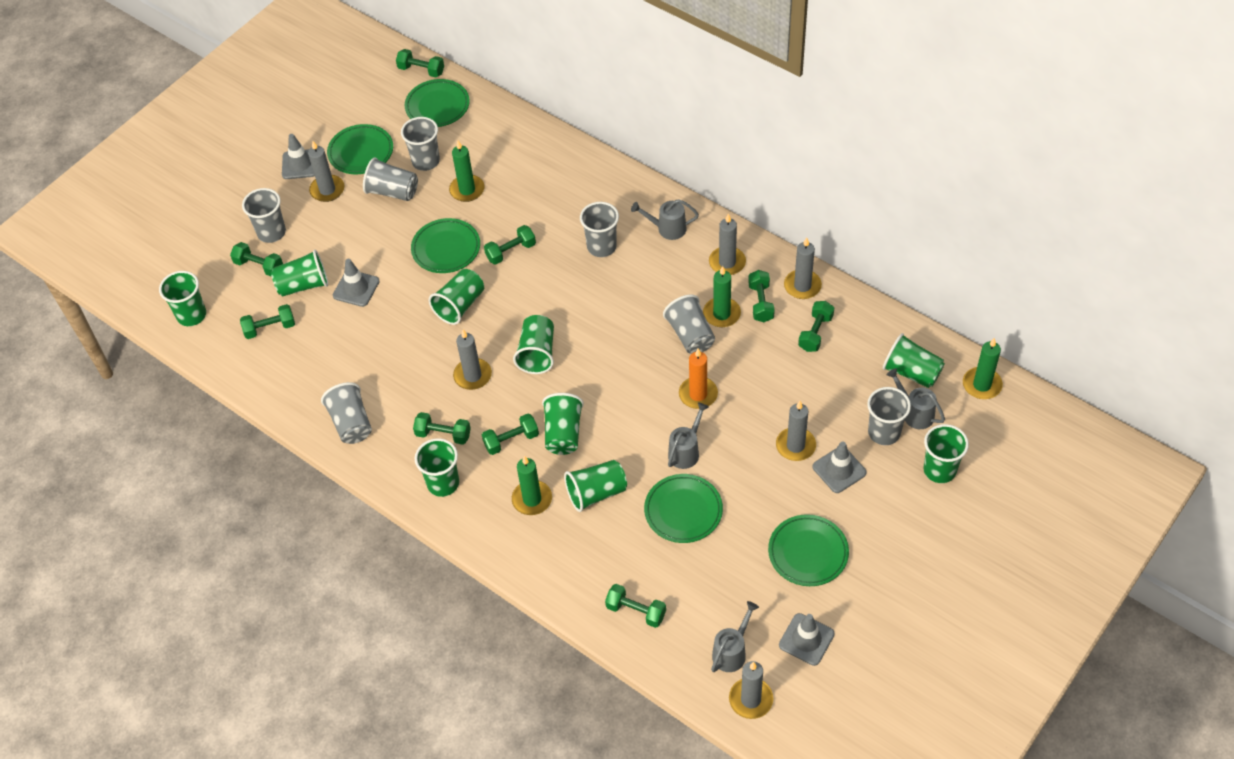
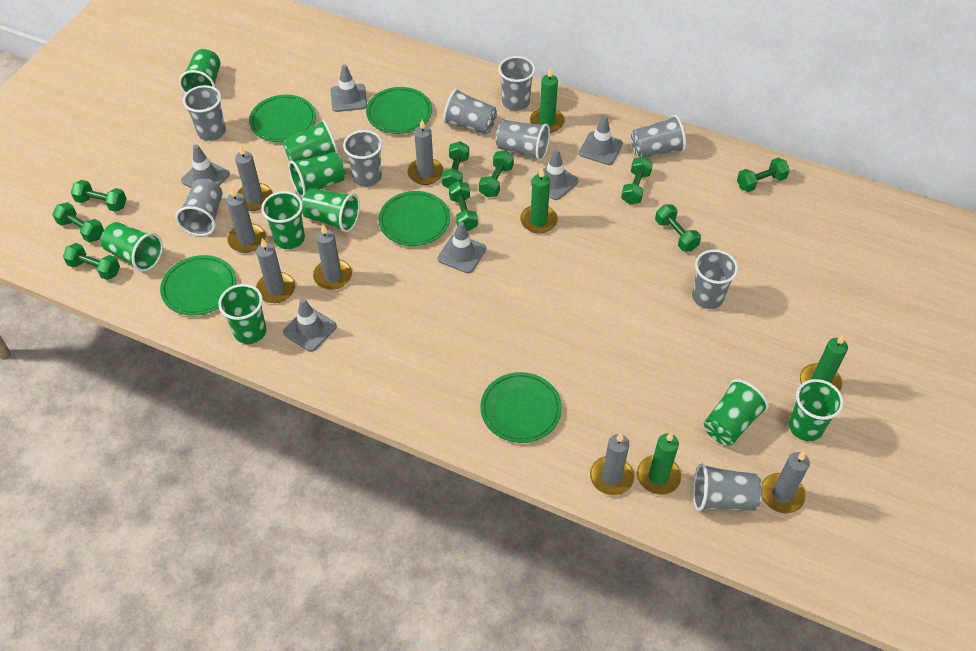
grey candle: [308,141,344,202] [453,330,492,390] [709,214,746,275] [729,661,773,719] [776,401,816,461] [784,238,822,299] = 6 -> [226,188,266,253] [235,145,273,211] [256,238,295,303] [313,225,352,290] [408,120,444,185] [590,433,634,495] [762,451,810,514] = 7
grey cup: [242,188,286,243] [321,382,372,444] [363,157,418,201] [401,117,440,171] [580,202,619,257] [663,294,715,354] [867,387,911,445] = 7 -> [175,179,223,236] [183,85,226,141] [343,130,382,187] [443,89,497,134] [496,120,550,161] [498,56,535,111] [631,115,686,157] [692,250,738,309] [693,463,762,511] = 9
grey traffic cone: [282,134,315,179] [333,259,380,307] [779,613,835,666] [812,441,867,493] = 4 -> [181,144,230,188] [283,298,337,352] [330,65,367,112] [437,222,486,273] [530,149,579,200] [579,115,623,165] = 6
grey watering can: [631,199,699,240] [668,402,709,469] [711,601,759,672] [886,368,945,429] = 4 -> none = 0
orange candle: [679,349,718,409] = 1 -> none = 0

